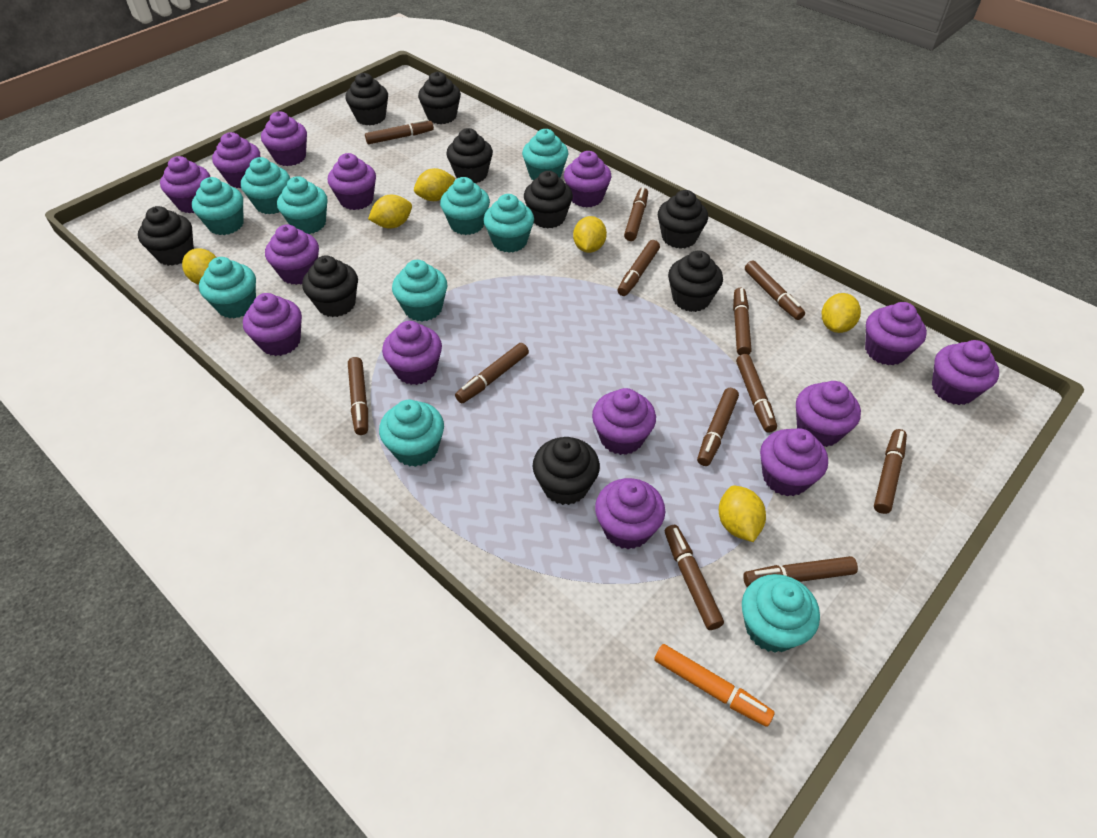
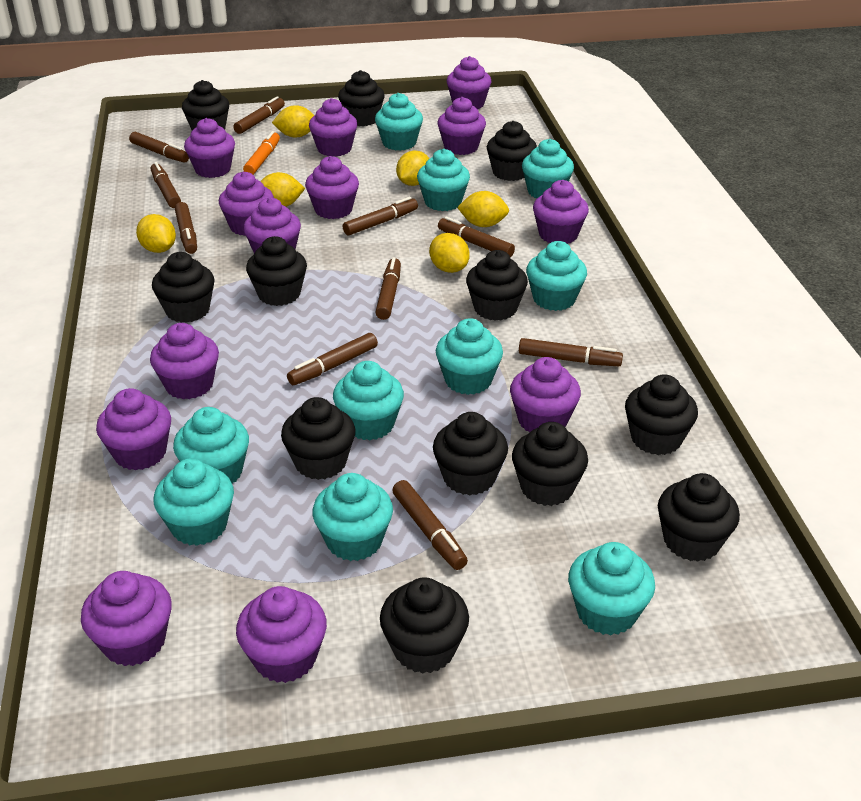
black cupcake: [138,206,194,266] [302,255,358,317] [345,73,388,125] [418,72,461,124] [446,128,493,183] [524,171,573,228] [533,437,600,505] [658,190,708,249] [668,250,723,312] = 9 -> [152,252,215,323] [182,80,229,131] [246,236,307,306] [281,397,356,480] [338,70,385,126] [380,577,469,674] [433,412,508,496] [466,250,528,321] [487,121,537,181] [512,422,588,506] [625,374,698,455] [658,473,740,562] = 12
brown marker: [348,357,368,435] [365,119,434,144] [455,343,529,403] [617,240,660,296] [624,187,648,241] [665,525,724,630] [697,388,739,466] [733,288,751,355] [736,354,777,433] [743,556,858,587] [745,261,805,320] [874,429,907,514] = 12 -> [129,132,189,163] [151,162,181,208] [175,202,197,254] [233,96,285,134] [287,333,378,385] [343,197,418,235] [375,257,401,320] [392,480,468,570] [438,217,515,257] [519,338,623,366] = 10
purple cupcake: [160,156,210,213] [212,132,260,188] [243,293,302,356] [261,111,307,166] [265,224,319,285] [328,153,376,210] [382,321,442,385] [564,151,611,207] [592,388,656,455] [595,478,665,549] [760,428,828,496] [796,381,861,447] [865,302,927,365] [932,340,999,405] = 14 -> [81,571,172,666] [96,388,171,470] [150,323,219,399] [184,118,235,178] [219,171,274,236] [236,586,327,683] [243,197,301,254] [305,156,359,219] [309,98,358,157] [438,97,486,155] [446,56,492,110] [510,357,581,433] [533,180,589,244] = 13

